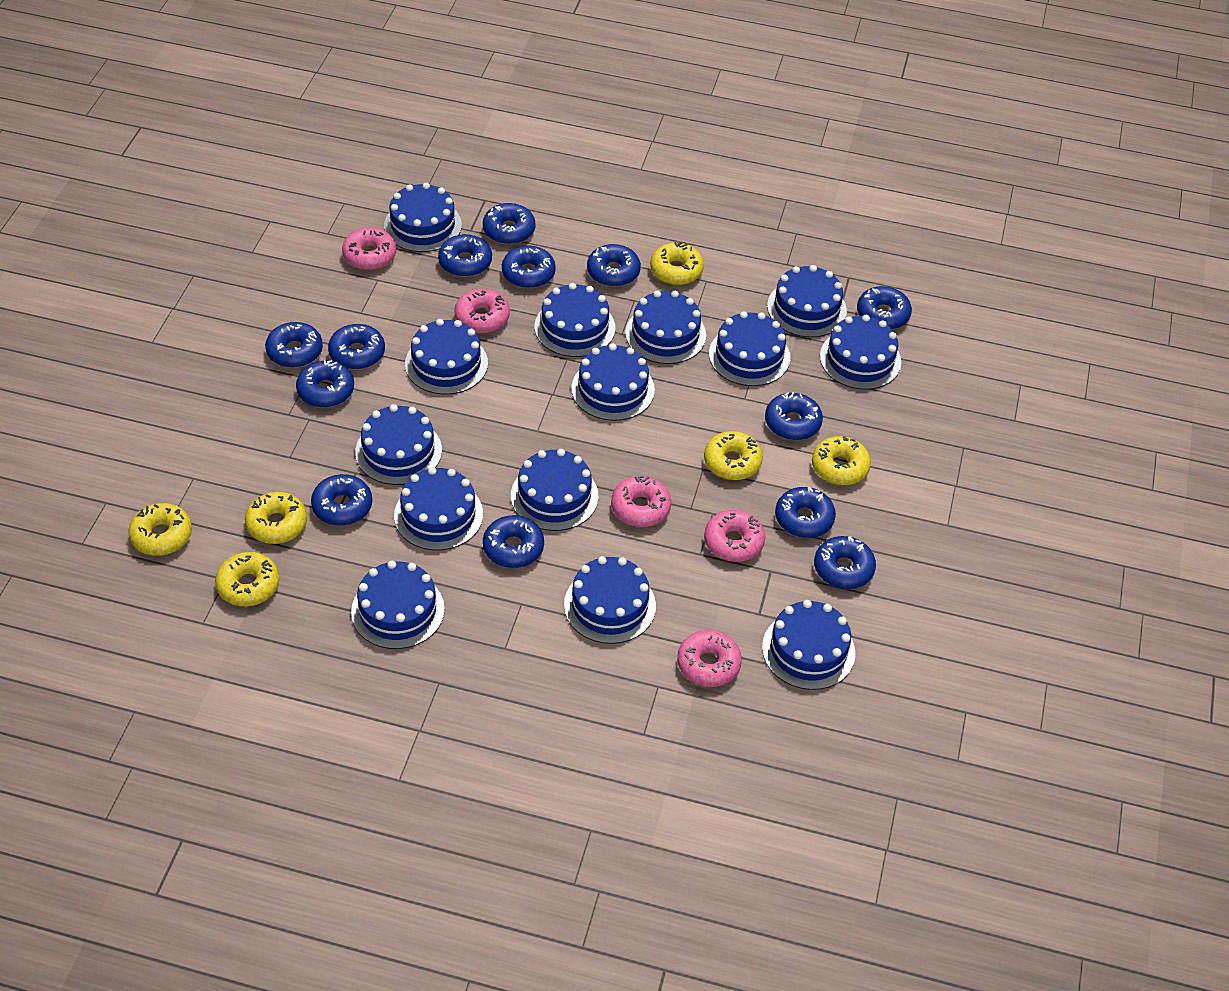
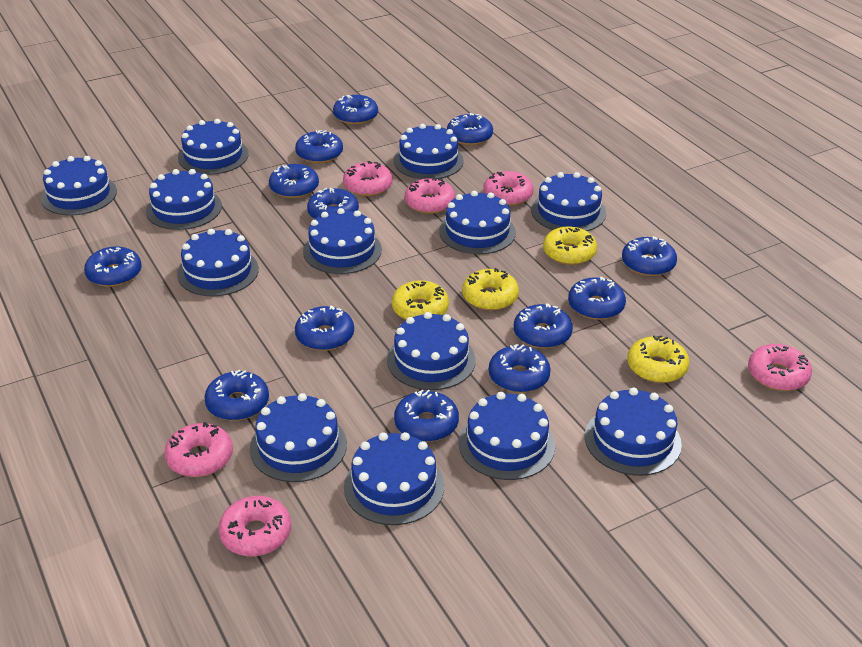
blue cake: [351,560,445,649] [355,404,442,485] [384,183,462,252] [394,467,483,550] [405,319,488,395] [511,449,599,531] [535,283,615,357] [564,556,656,644] [571,343,655,421] [625,291,706,364] [709,311,790,386] [762,600,855,690] [767,265,847,337] [820,315,901,390] = 14 -> [41,156,117,215] [146,169,222,230] [177,229,259,296] [178,119,249,175] [250,393,347,482] [303,208,382,274] [344,432,444,525] [387,312,476,390] [394,124,464,179] [439,191,516,254] [459,392,555,480] [531,172,606,231] [585,388,682,476] = 13
pink donut: [342,227,396,270] [454,289,510,333] [611,476,671,527] [677,630,742,687] [704,510,765,562] = 5 -> [164,422,233,477] [218,496,291,556] [343,161,393,196] [405,177,455,214] [483,171,534,206] [748,344,812,391] = 6
yellow donut: [128,503,192,556] [215,552,280,606] [245,492,307,544] [650,242,704,285] [704,431,763,480] [812,436,871,485] = 6 -> [392,280,449,320] [462,268,519,311] [543,226,597,265] [627,335,689,383] = 4

